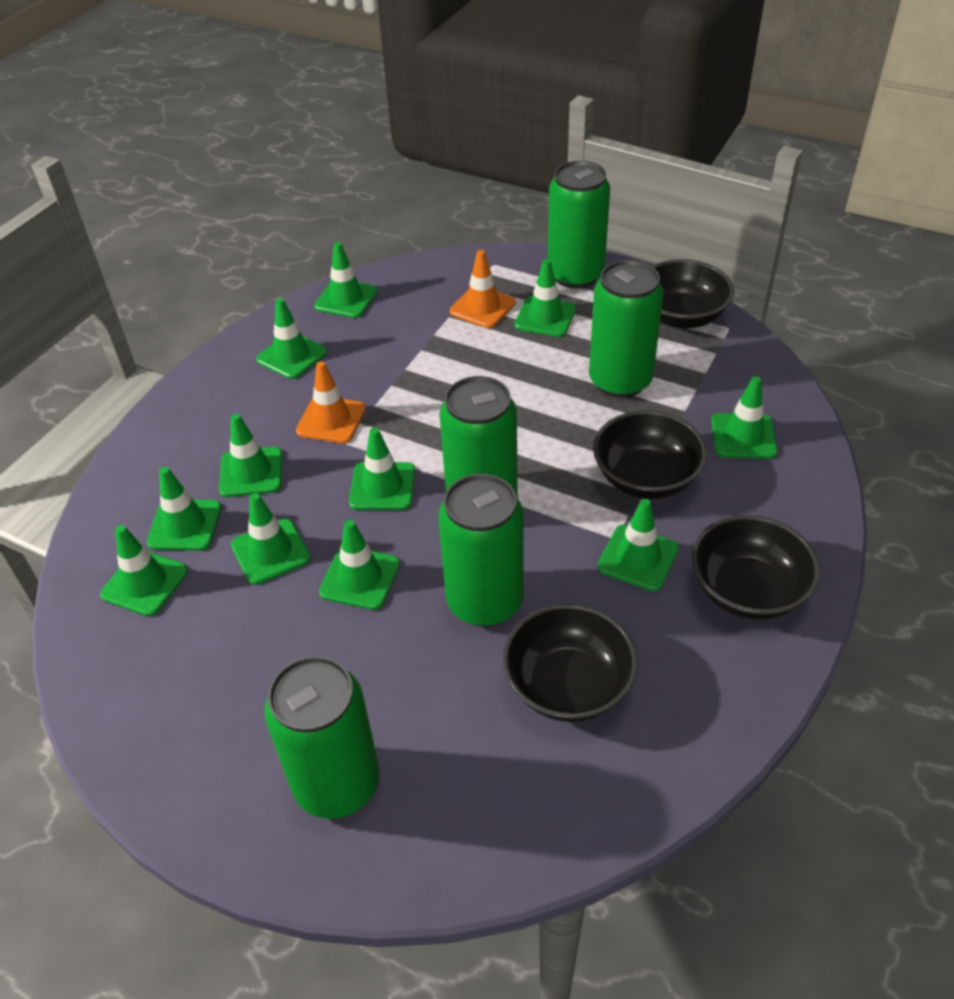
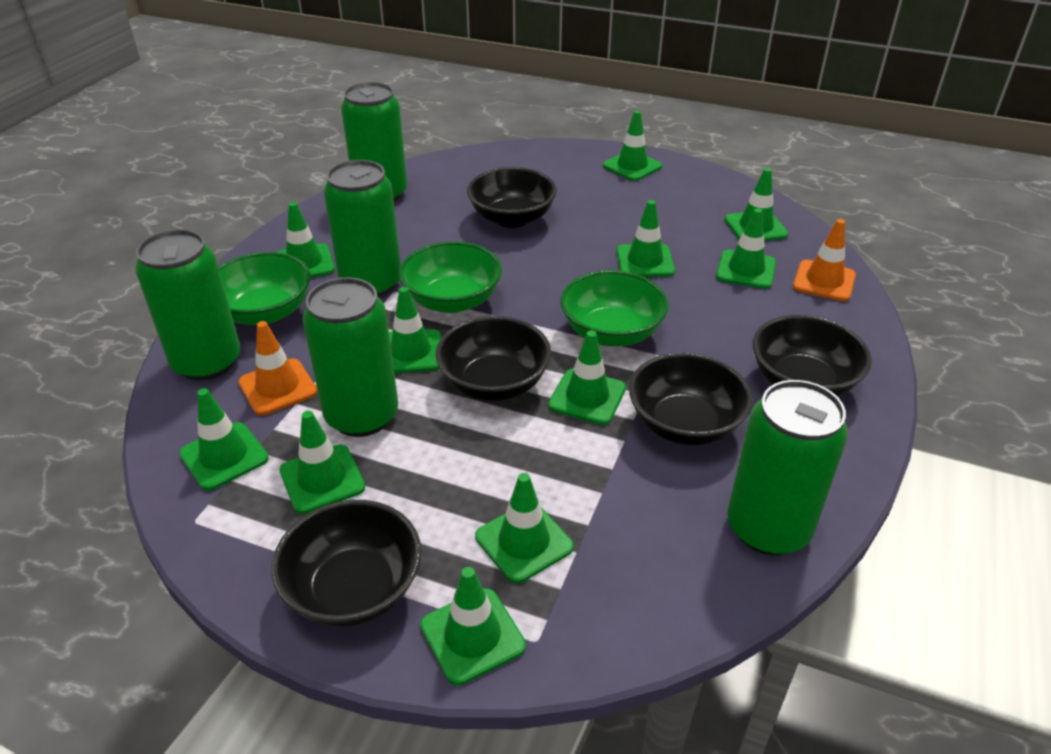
black bowl: [503,604,638,722] [593,410,707,499] [652,259,734,329] [692,515,820,620] = 4 -> [271,500,422,627] [436,316,551,401] [467,167,557,228] [629,353,752,446] [753,315,872,397] = 5
green bowl: none = 0 -> [218,252,310,325] [399,241,502,313] [560,270,669,347] = 3

